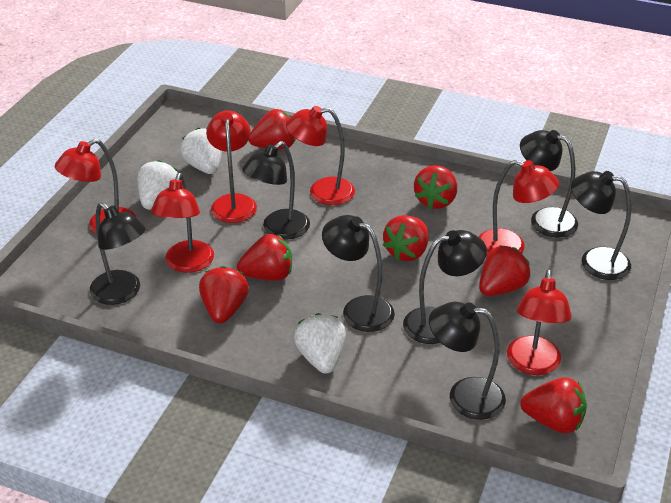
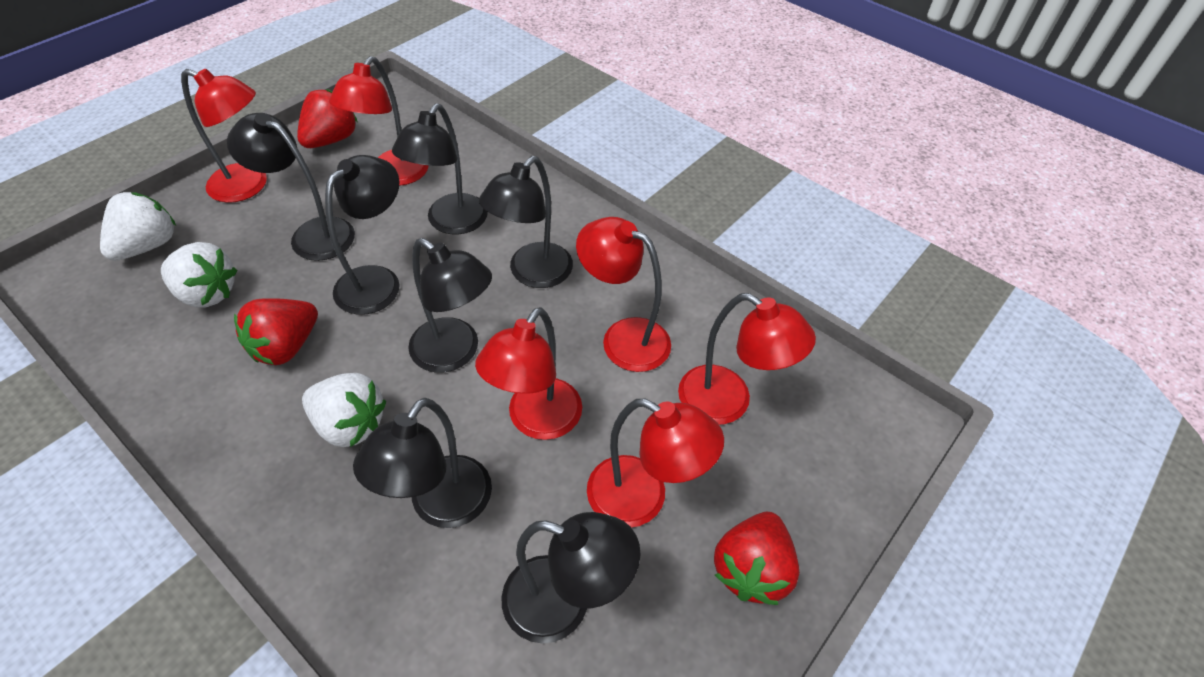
red strawberry: [199,266,249,324] [237,234,292,281] [249,109,296,149] [383,215,428,261] [414,165,457,209] [479,245,530,296] [520,377,587,434] = 7 -> [234,298,318,365] [297,89,358,148] [714,512,800,605] = 3

